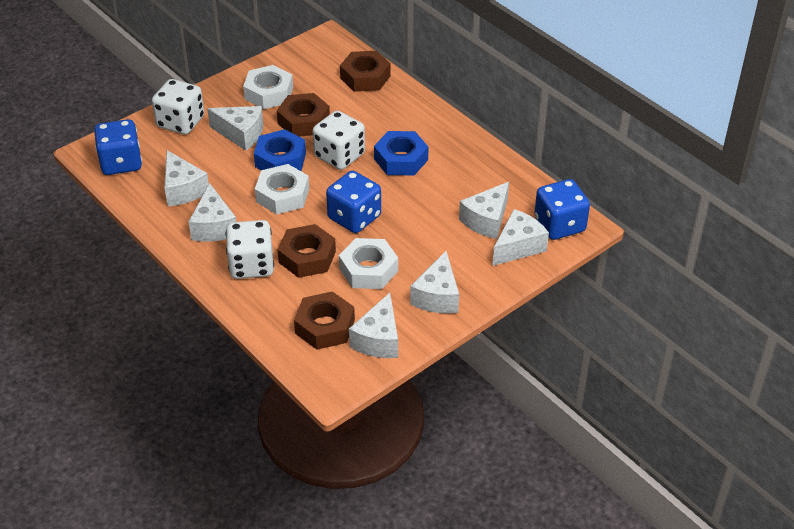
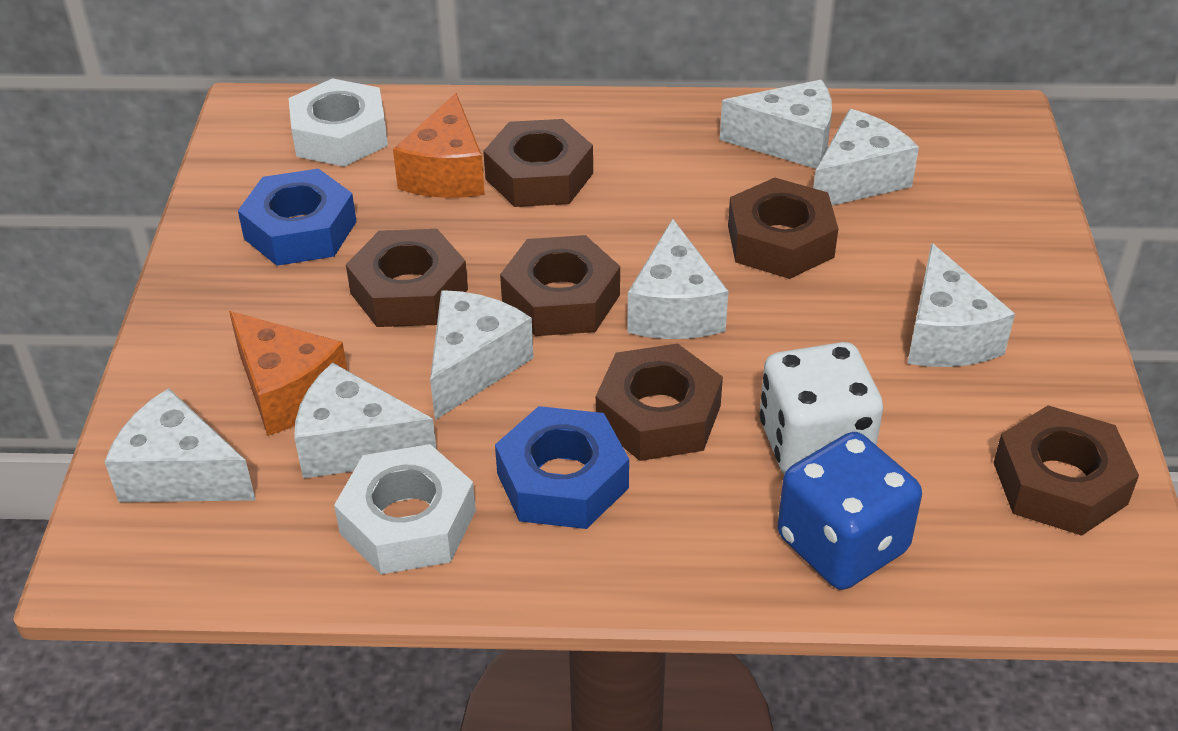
blue dice: [94,119,142,175] [326,171,381,233] [534,179,590,240] = 3 -> [777,432,922,590] = 1
brown nut: [277,93,330,136] [277,224,336,278] [294,291,355,350] [340,51,391,92] = 4 -> [346,229,468,327] [483,119,593,207] [500,235,620,336] [596,343,723,461] [728,178,838,279] [994,405,1139,536] = 6
orange cheese: none = 0 -> [229,311,347,436] [393,93,485,198] = 2
white dice: [152,79,204,135] [226,220,274,279] [313,111,365,170] = 3 -> [759,342,883,474] = 1
white nut: [243,65,293,109] [255,164,309,214] [339,238,398,289] = 3 -> [289,78,388,167] [334,444,476,574] = 2

